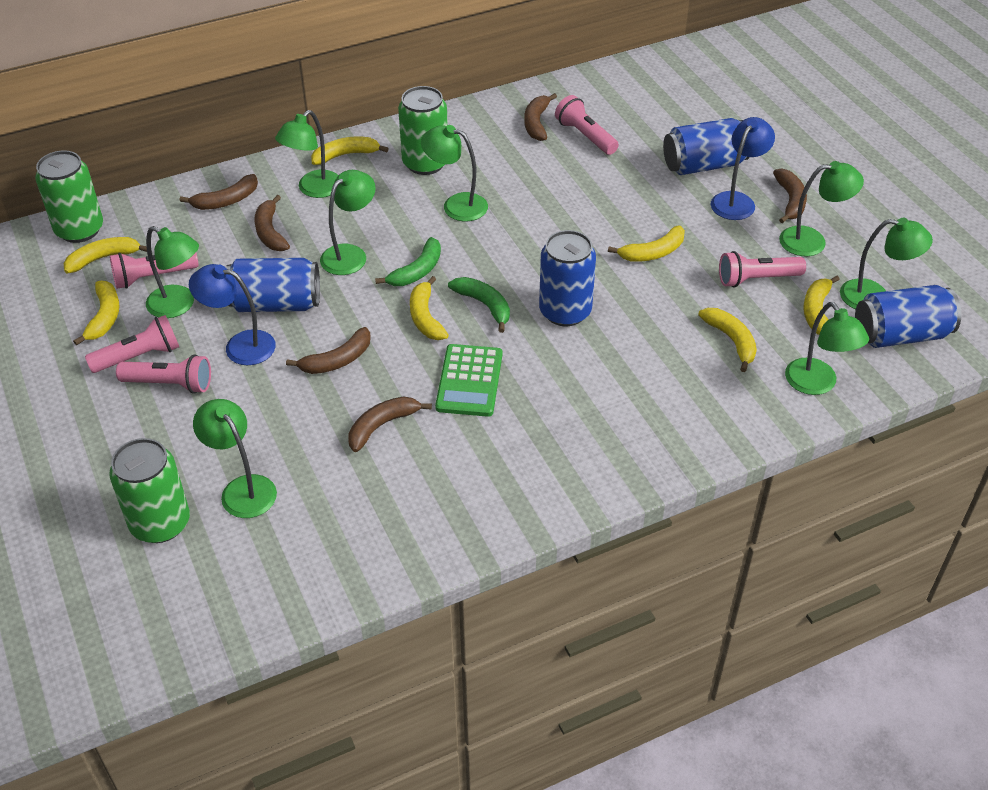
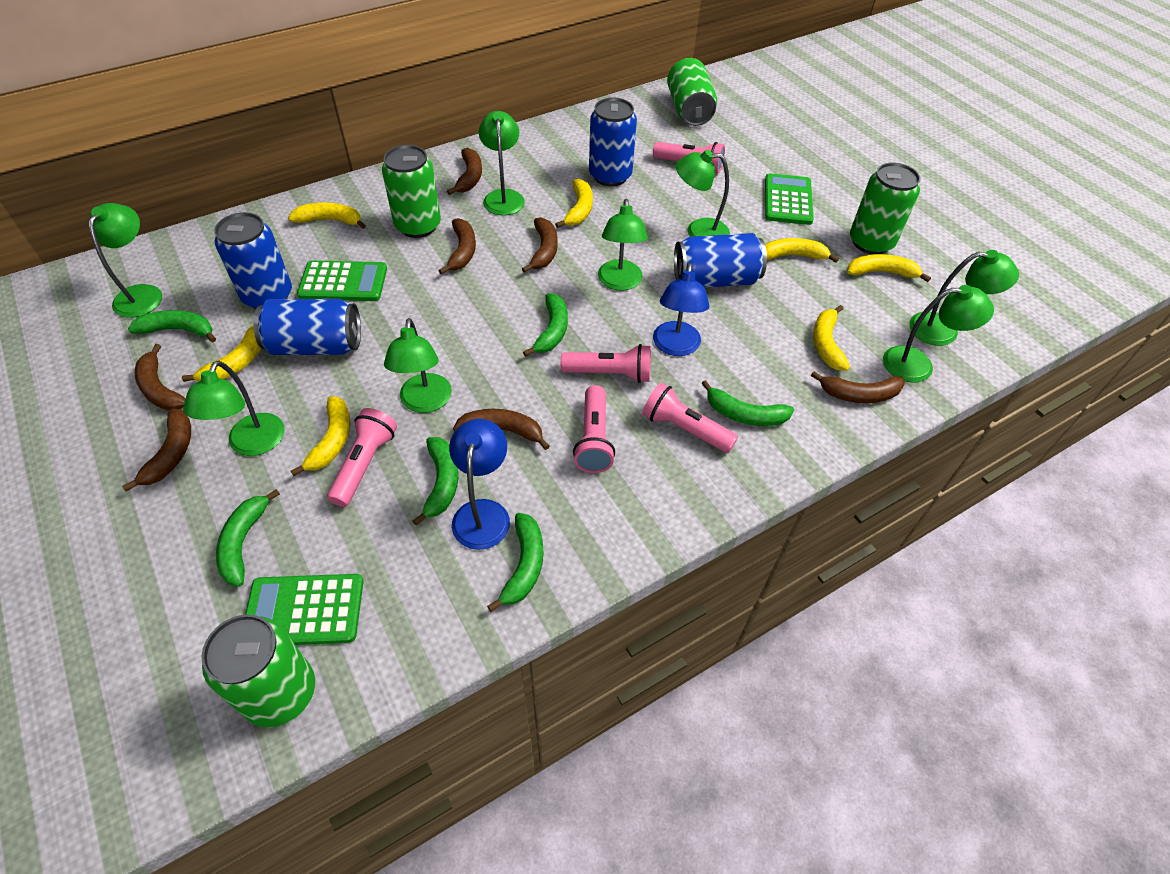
brown banana: [180,174,258,210] [254,195,290,251] [286,327,371,374] [348,397,432,452] [524,93,557,141] [773,168,807,223] = 6 -> [122,408,191,491] [135,344,186,410] [438,218,476,275] [447,148,482,195] [453,409,549,450] [522,217,558,273] [811,371,905,403] = 7
green banana: [375,237,441,286] [448,277,510,333] = 2 -> [128,310,216,343] [216,489,280,587] [413,437,458,526] [487,513,543,612] [523,293,568,357] [701,380,794,426] = 6
green calculator: [435,344,502,417] = 1 -> [245,574,363,645] [297,260,387,301] [765,173,814,225] = 3
green can: [35,150,103,243] [109,438,190,543] [398,86,448,175] = 3 -> [201,614,315,728] [382,145,441,238] [667,58,717,126] [850,162,920,254] = 4

